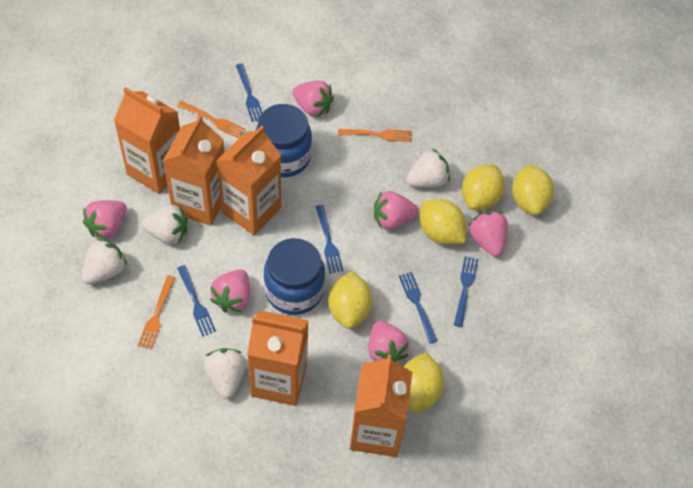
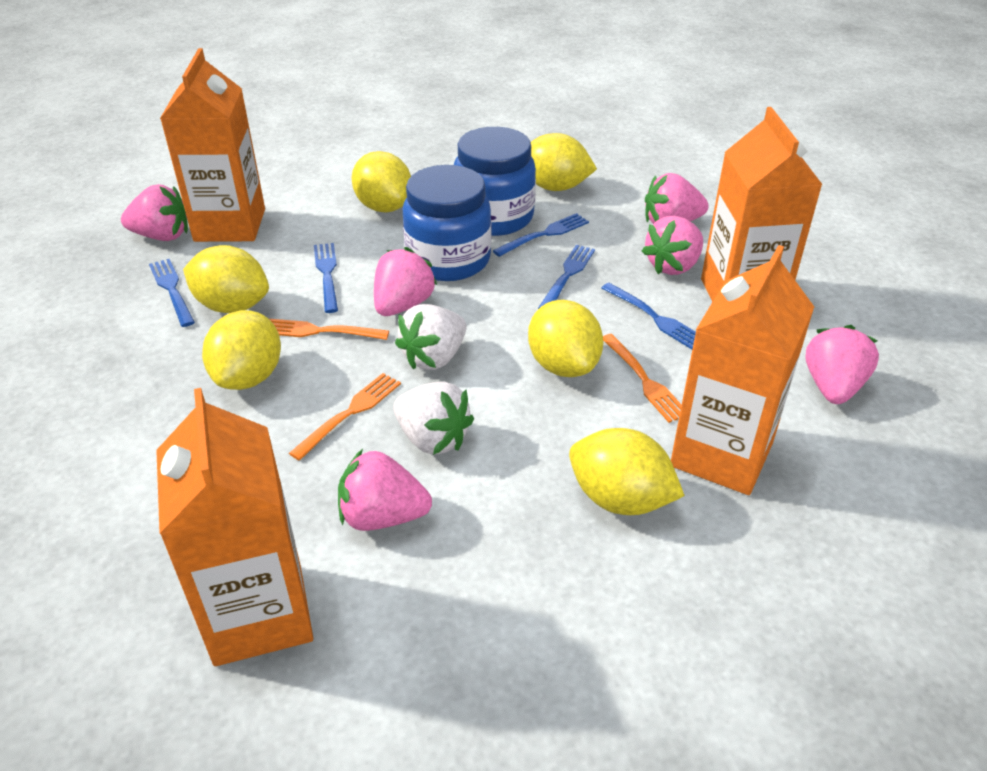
orange carton: [114,87,180,194] [163,115,225,226] [216,126,281,235] [247,310,309,406] [350,355,412,457] = 5 -> [156,388,313,666] [160,48,265,242] [671,245,814,495] [701,107,823,302] = 4
white strawberry: [81,238,127,284] [141,205,187,244] [203,348,246,399] [406,148,450,188] = 4 -> [393,381,474,455] [395,304,467,370] = 2
yellow lemon: [328,271,372,329] [404,352,444,413] [420,199,466,245] [462,164,505,210] [512,164,554,215] = 5 -> [183,245,269,313] [202,310,281,390] [352,151,411,212] [528,300,603,377] [531,133,597,191] [569,428,685,515] = 6

